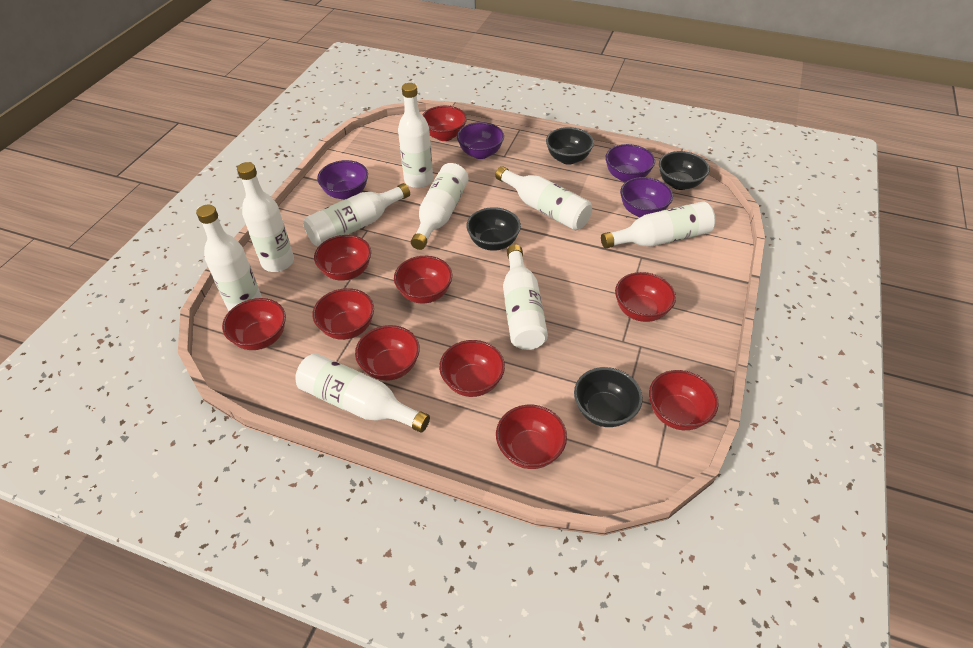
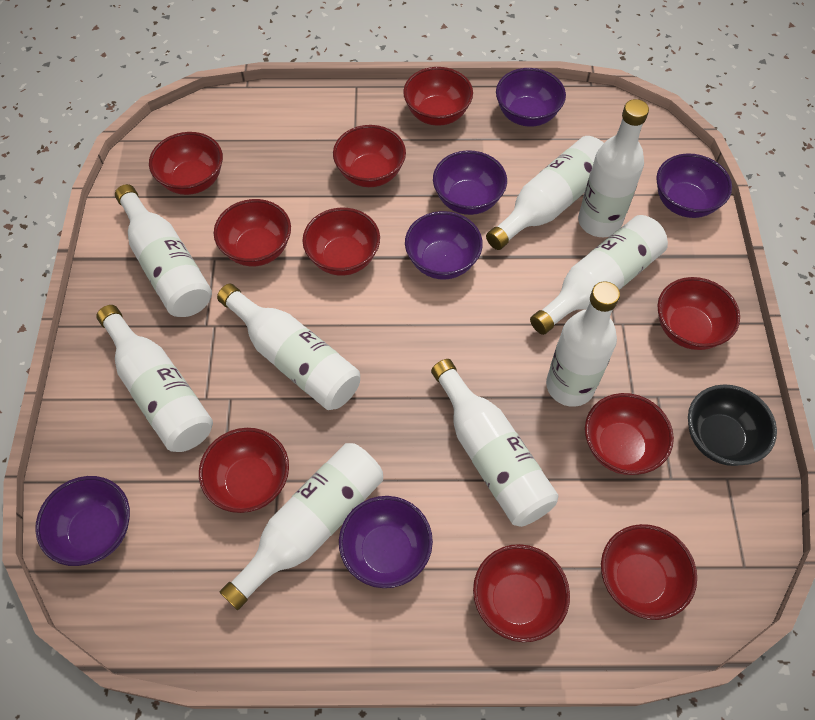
black bowl: [466,207,521,251] [546,127,594,165] [574,367,643,427] [659,151,710,190] = 4 -> [688,384,777,466] = 1
purple bowl: [317,160,368,200] [457,122,504,159] [605,144,655,182] [620,177,673,217] = 4 -> [35,476,130,566] [339,496,433,588] [405,211,483,280] [433,150,507,215] [496,68,566,127] [656,154,732,218] = 6

